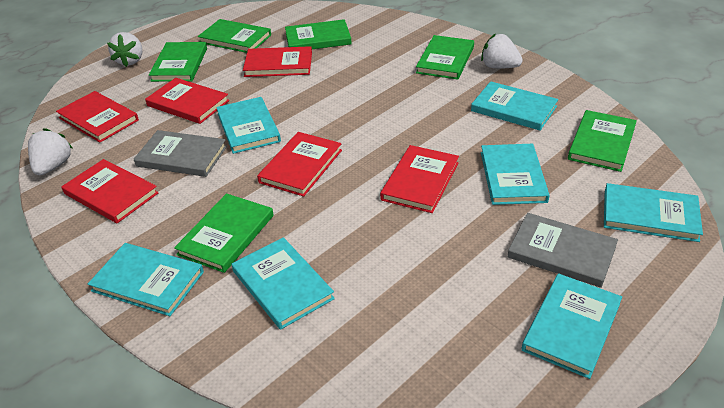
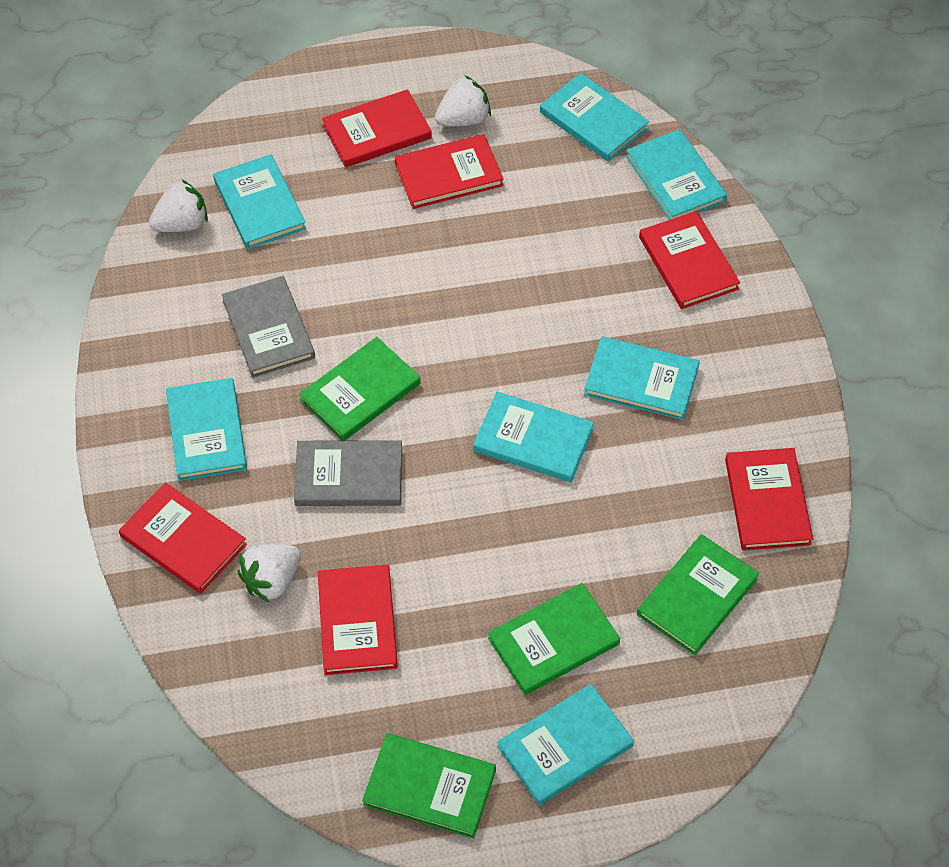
green book: [149,42,207,82] [174,193,273,273] [198,19,271,53] [285,19,352,49] [416,35,474,80] [568,110,637,172] = 6 -> [299,337,420,441] [362,733,496,839] [488,583,620,695] [637,534,759,655] = 4

